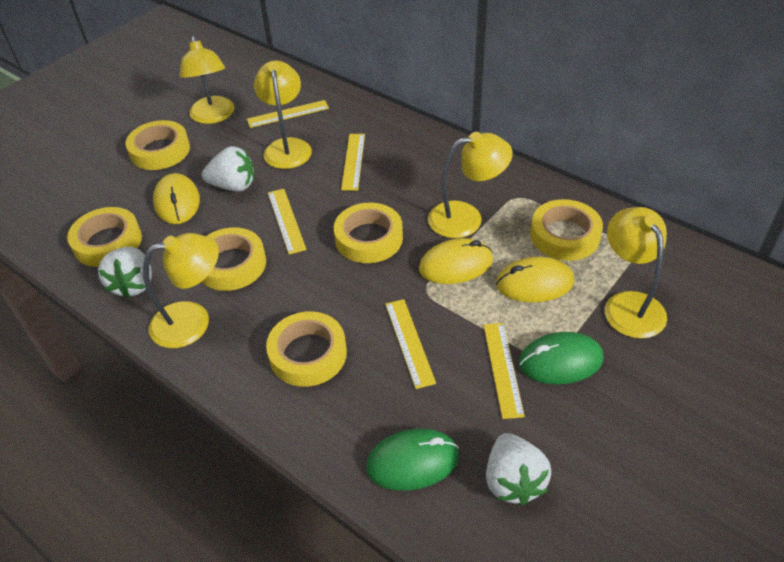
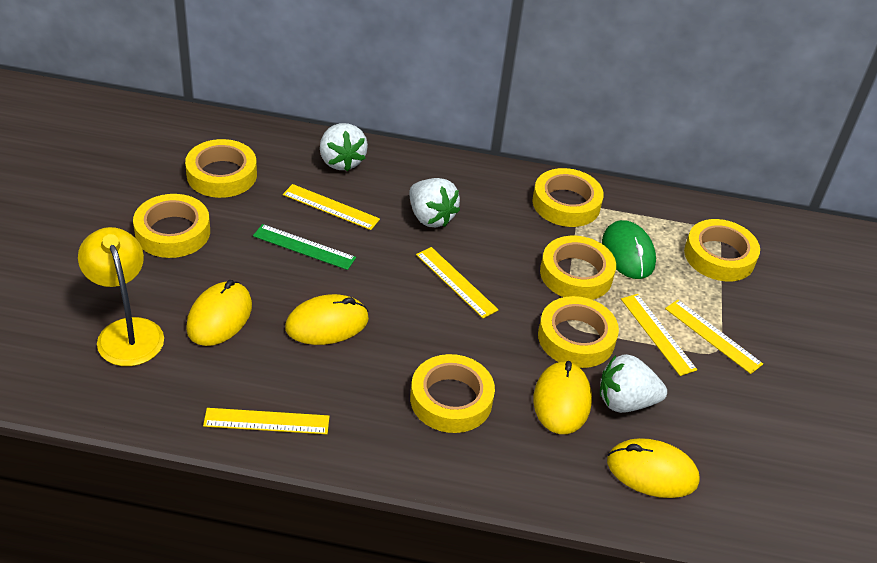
green mouse: [366,428,459,491] [519,332,604,385] = 2 -> [602,220,656,279] = 1
green ruler: none = 0 -> [253,224,356,270] = 1
yellow lamp: [143,233,219,348] [180,36,234,124] [254,61,312,169] [428,132,513,238] [605,207,667,338] = 5 -> [78,227,164,366] = 1
yellow mouse: [153,173,200,224] [419,238,493,284] [496,257,574,303] = 3 -> [186,280,252,346] [285,294,369,345] [533,361,592,434] [607,438,700,498] = 4
yellow tape: [67,207,142,267] [125,120,190,170] [202,227,266,291] [266,311,347,387] [334,203,403,263] [530,199,603,261] = 6 -> [133,194,210,258] [185,139,257,198] [410,354,495,433] [532,168,604,227] [538,296,619,368] [540,236,616,300] [684,219,760,282] = 7

